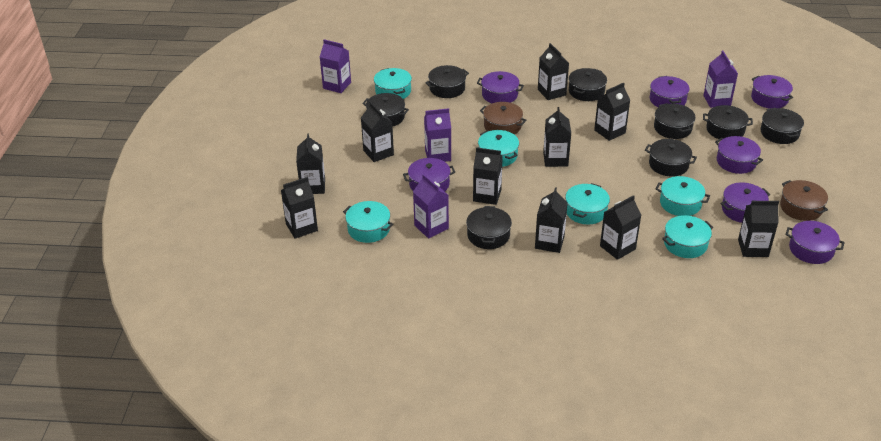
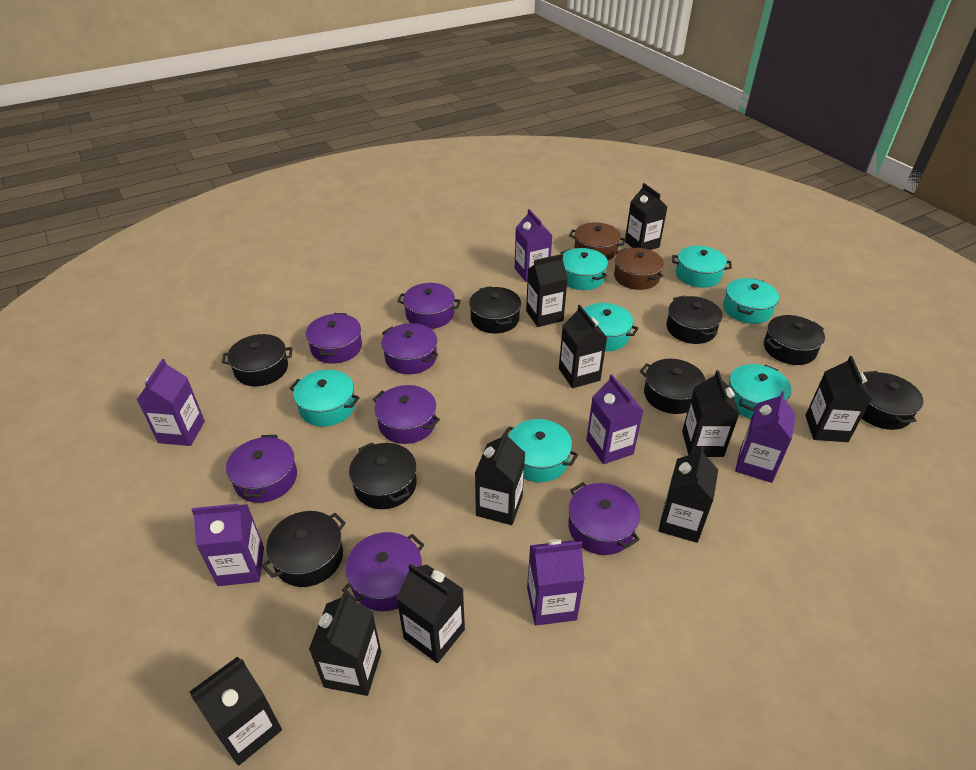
purple carton: [320,39,351,93] [413,174,449,239] [424,108,451,162] [703,50,738,108] = 4 -> [137,359,205,446] [191,504,264,586] [515,209,553,282] [527,539,585,626] [586,374,643,464] [735,391,796,483] = 6
turquoise pot: [343,201,393,243] [374,68,412,99] [478,130,519,167] [565,183,610,224] [656,176,710,216] [662,215,713,258] = 6 -> [290,370,360,427] [502,419,578,482] [561,248,608,290] [584,303,639,351] [672,246,732,288] [723,278,779,324] [728,364,791,419] = 7

